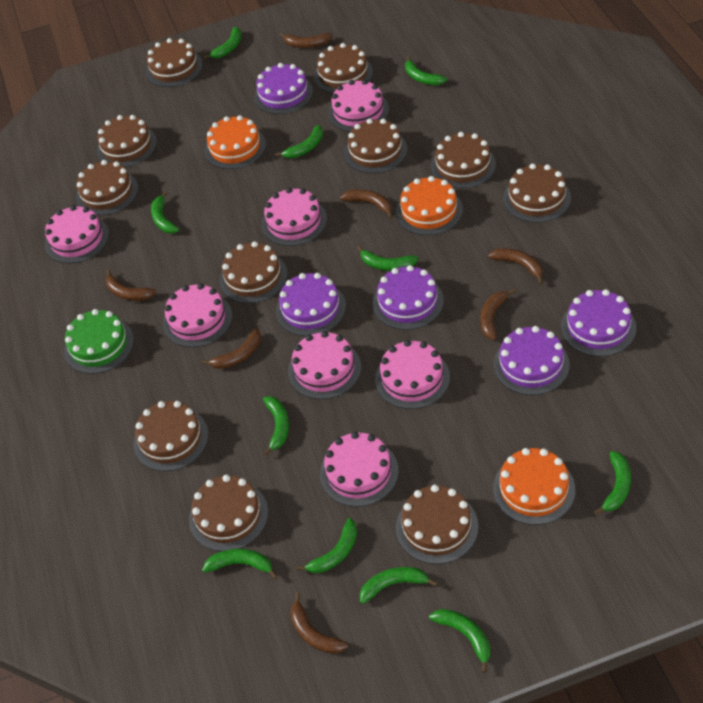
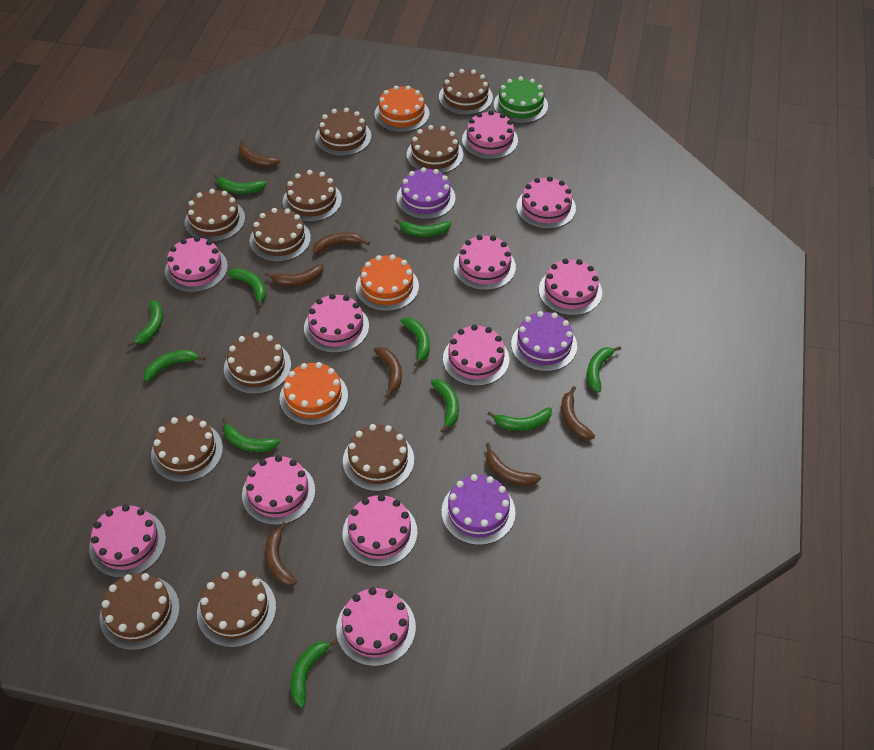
pink cake: [45,205,109,263] [163,283,232,347] [261,188,327,246] [288,331,361,399] [320,432,399,507] [328,79,389,132] [375,340,450,409] = 7 -> [89,504,166,578] [165,236,228,292] [242,455,315,525] [304,294,369,353] [336,588,416,666] [343,494,417,567] [443,325,509,386] [454,235,516,290] [462,111,518,159] [516,177,576,229] [539,259,602,316] = 11
purple cake: [254,63,313,114] [276,273,346,336] [373,265,444,330] [494,326,570,395] [561,289,636,356] = 5 -> [397,167,456,219] [442,474,516,545] [511,311,577,372] = 3

